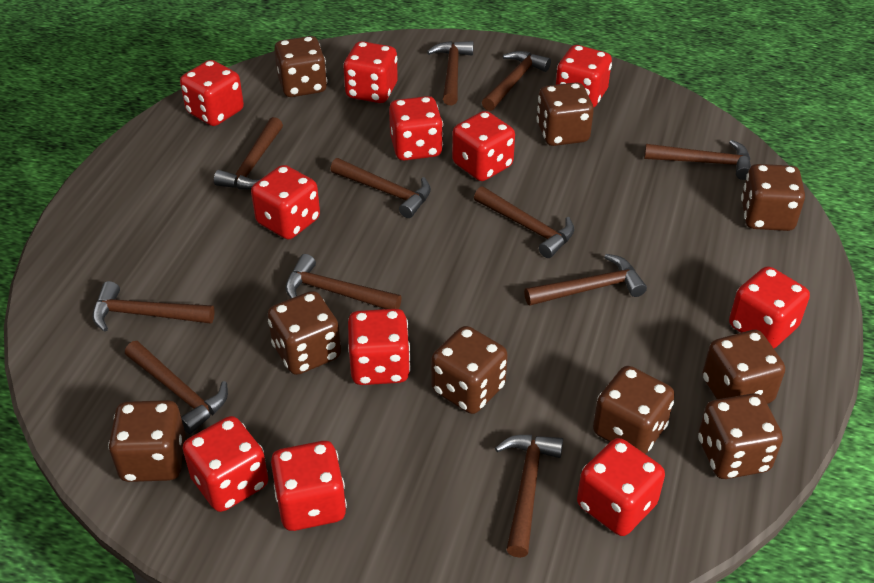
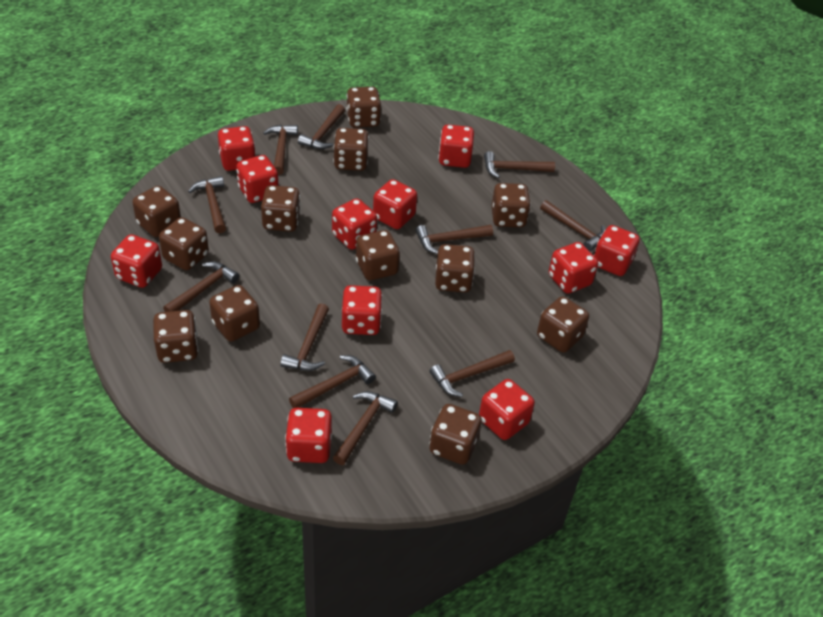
brown dice: [108,400,186,482] [268,291,341,375] [274,36,327,97] [431,326,508,414] [536,82,594,146] [593,366,675,454] [698,393,783,479] [702,330,785,404] [741,164,805,231] = 9 -> [132,186,181,237] [153,310,198,363] [159,217,209,270] [209,285,260,342] [261,185,301,232] [333,128,369,171] [346,87,381,128] [356,230,400,280] [429,404,482,465] [435,244,475,293] [492,183,531,227] [537,296,589,353] = 12

